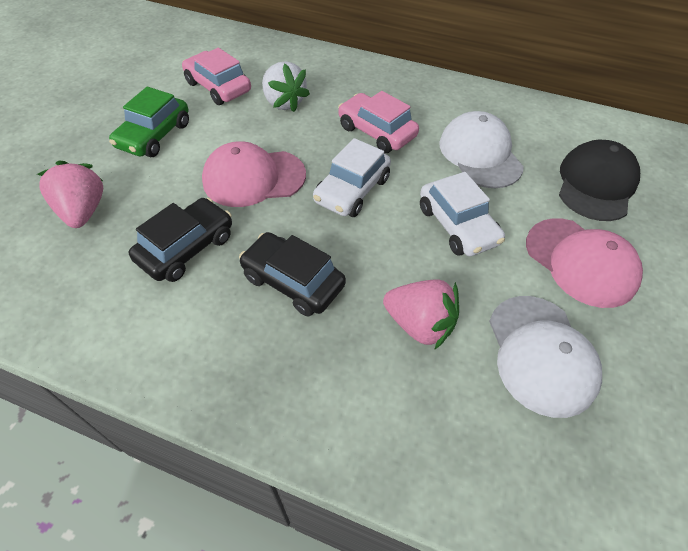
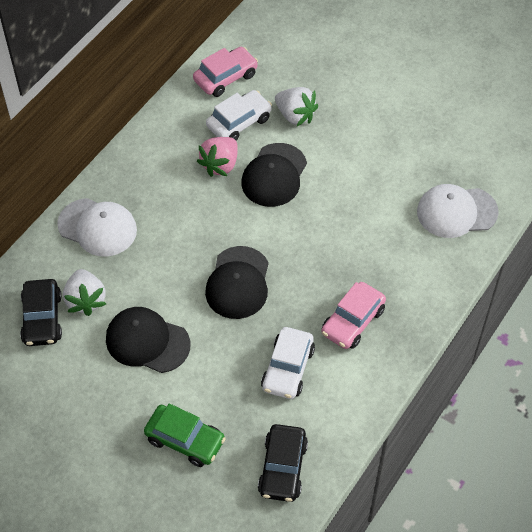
black cap: [559,140,640,221] = 1 -> [106,307,190,373] [205,246,269,319] [241,143,307,207] = 3
pink cap: [202,141,306,207] [526,218,643,308] = 2 -> none = 0
pink strawberry: [37,160,103,228] [383,280,459,350] = 2 -> [197,137,238,177] = 1
white strawberry: [262,61,310,112] = 1 -> [63,269,106,316] [275,87,318,126] = 2

